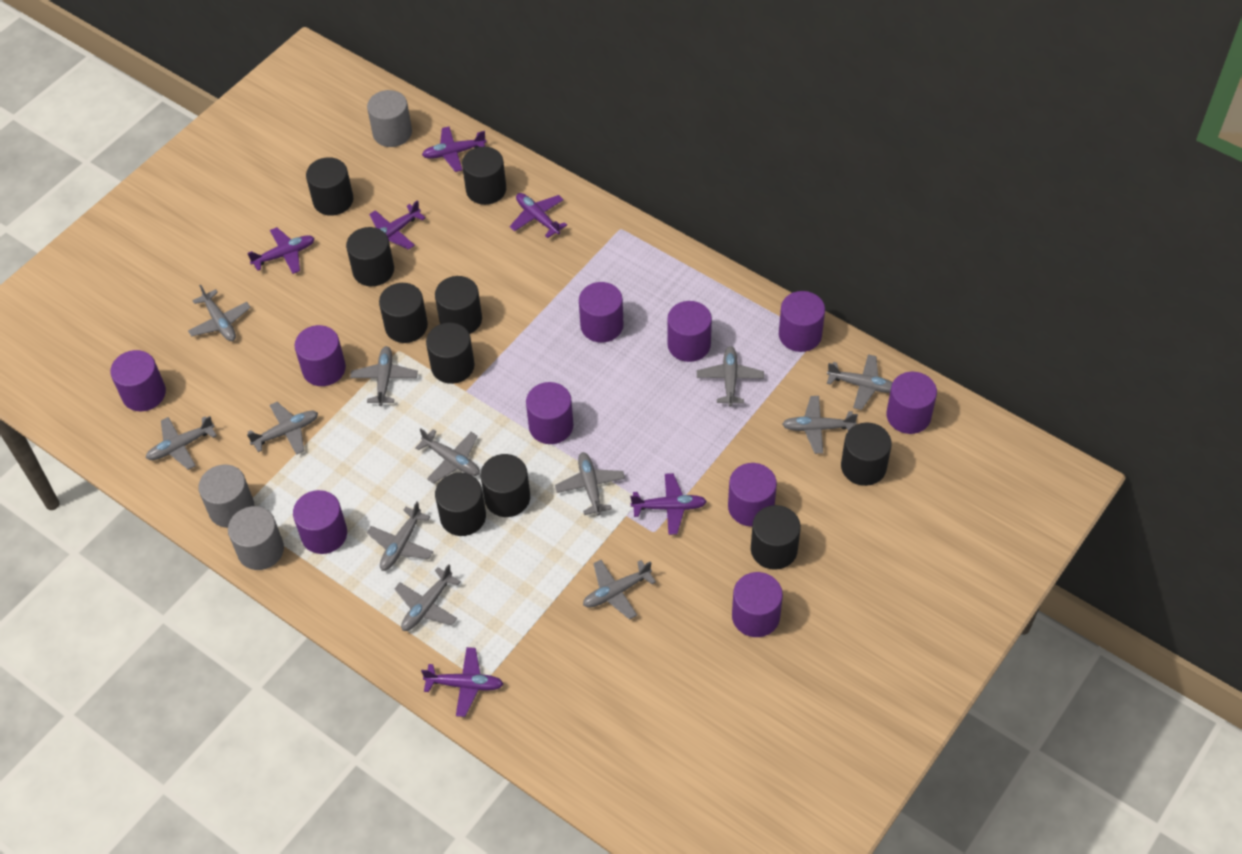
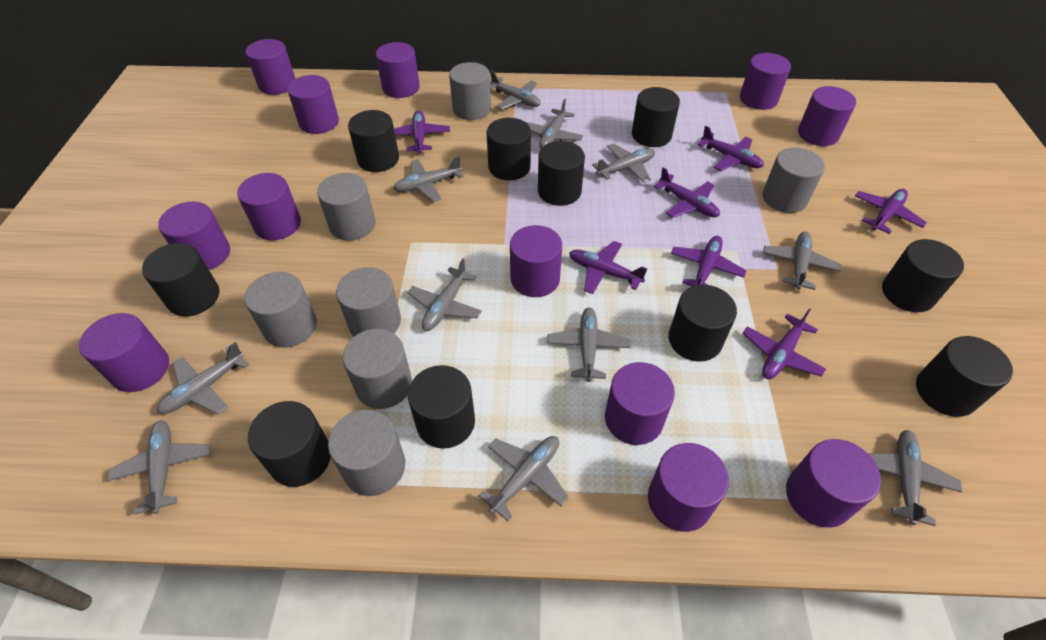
grey cylinder: [198,465,254,528] [228,506,284,570] [367,90,412,147] = 3 -> [244,272,317,348] [317,173,375,241] [328,410,405,496] [336,267,401,336] [342,329,412,409] [449,62,491,120] [763,147,825,213] = 7
grey plane: [146,416,217,470] [188,285,251,341] [247,402,318,455] [350,346,418,406] [367,502,433,571] [394,564,461,631] [415,429,480,484] [555,452,625,516] [583,560,656,620] [697,346,764,406] [782,396,858,454] [827,354,893,410] = 12 -> [107,420,209,515] [157,342,249,414] [393,156,464,202] [408,258,482,331] [478,436,569,521] [490,70,540,110] [526,99,583,148] [547,307,631,382] [592,143,655,183] [763,232,841,290] [868,430,962,526] = 11
purple cylinder: [110,350,166,411] [293,490,347,554] [295,325,346,386] [526,382,573,444] [579,282,623,343] [667,301,712,362] [728,463,777,526] [732,572,783,637] [779,291,825,352] [886,372,937,434] = 10 -> [79,313,169,392] [158,201,230,270] [237,173,301,241] [246,39,295,95] [287,75,339,134] [376,42,420,98] [510,225,562,297] [605,362,675,445] [648,443,729,532] [740,53,791,110] [786,439,881,528] [798,86,856,146] = 12
purple plane: [247,227,315,274] [369,200,426,250] [421,647,503,717] [422,127,486,172] [510,193,567,238] [630,473,707,535] = 6 -> [394,110,450,153] [569,241,647,294] [654,167,720,218] [671,236,747,286] [698,126,764,171] [743,308,826,379] [855,189,927,234] = 7

